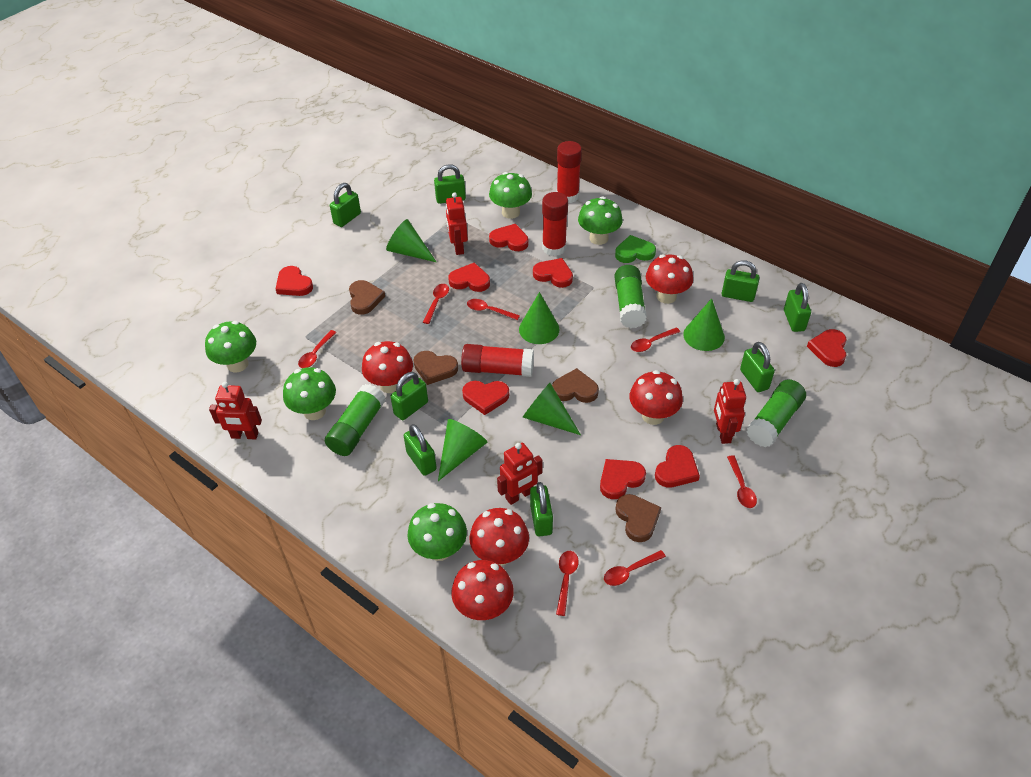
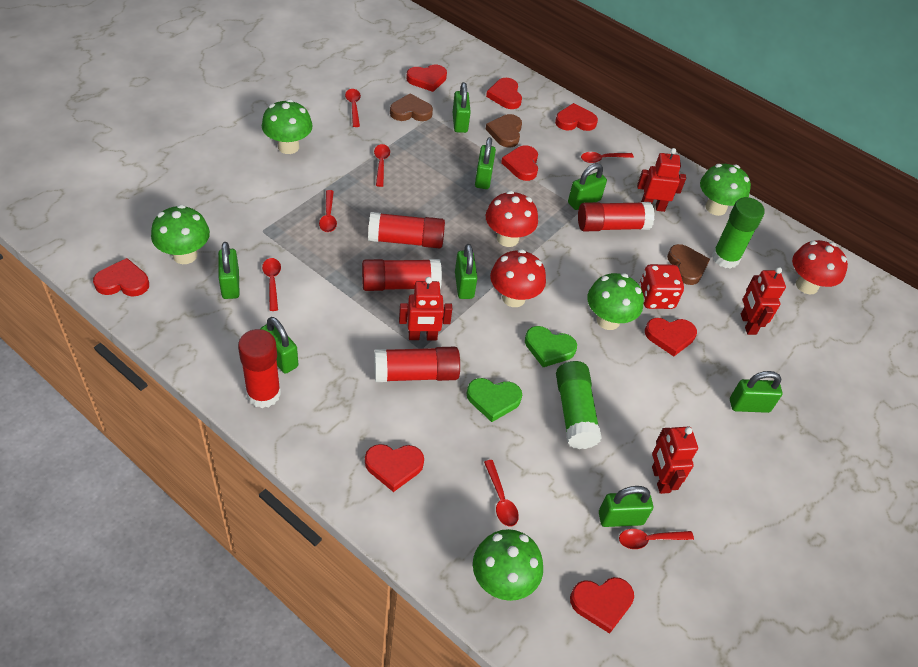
brown heart: [349,280,385,315] [413,351,458,385] [552,368,599,403] [615,494,661,542] = 4 -> [390,94,433,121] [486,114,522,148] [667,244,710,285] = 3
green cone: [386,219,436,262] [438,419,488,481] [519,292,560,344] [522,383,581,435] [683,298,725,351] = 5 -> none = 0
green glue stick: [325,384,386,456] [614,265,647,328] [746,379,806,447] = 3 -> [556,361,602,449] [712,197,765,269] = 2
green heart: [615,235,656,263] = 1 -> [467,378,522,422] [525,326,577,367] = 2
red dice: none = 0 -> [639,264,684,309] = 1
red glue stick: [461,344,534,377] [542,192,568,256] [557,141,582,203] = 3 -> [238,329,281,408] [362,259,442,291] [368,212,445,248] [374,347,460,382] [578,202,655,231] = 5
red mushroom: [362,341,413,393] [451,560,514,620] [470,508,529,566] [629,370,683,425] [646,254,693,304] = 5 -> [486,191,538,247] [490,249,546,307] [792,240,848,294] = 3

